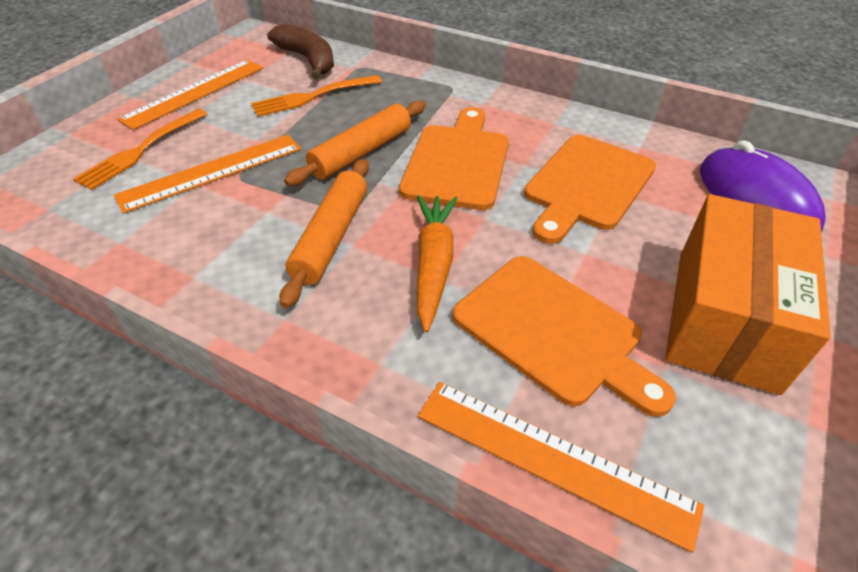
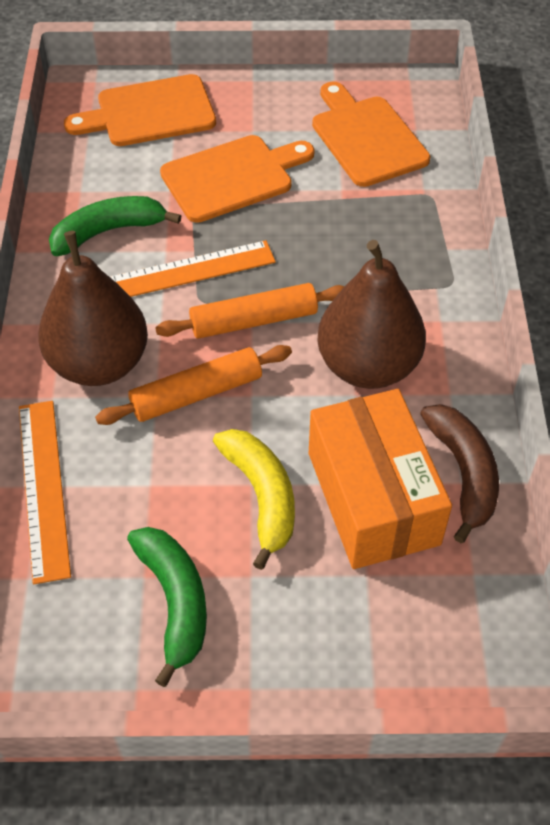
brown pear: none = 0 -> [38,231,148,386] [317,240,426,389] = 2
green banana: none = 0 -> [49,196,181,256] [127,527,207,687] = 2
orange carrot: [417,195,458,333] = 1 -> none = 0
orange fork: [73,109,207,190] [251,75,382,117] = 2 -> none = 0
orange ruler: [114,135,301,214] [117,60,263,130] [418,382,704,553] = 3 -> [19,401,71,584] [110,240,276,297] = 2
purple mouse: [700,140,825,232] = 1 -> none = 0
yellow banana: none = 0 -> [213,429,295,570] = 1

